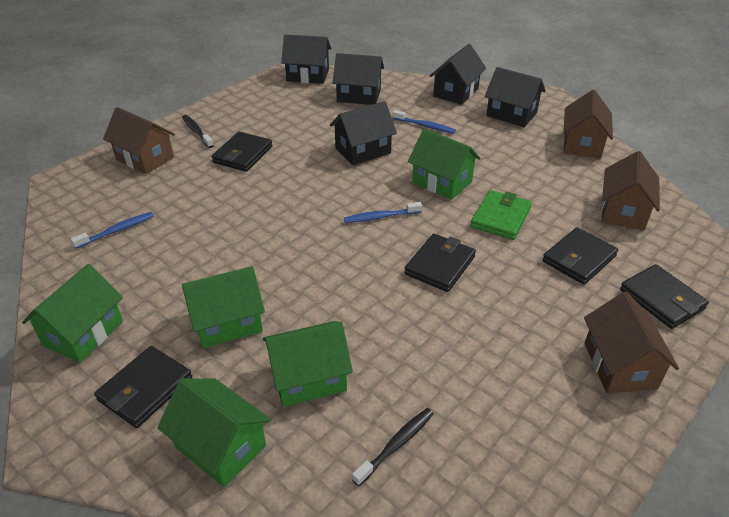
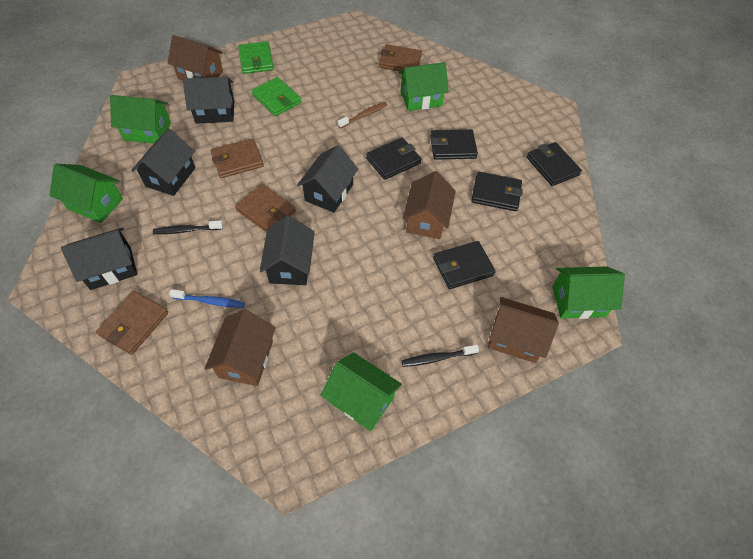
blue toothbrush: [71,212,154,249] [344,202,422,223] [393,110,456,134] = 3 -> [169,289,245,308] = 1
brown toothbrush: none = 0 -> [337,102,387,128] = 1
brown wallet: none = 0 -> [96,291,168,355] [211,138,264,178] [235,184,296,232] [378,44,422,71] = 4
green wallet: [470,190,532,240] = 1 -> [238,41,274,74] [251,77,302,116] = 2

